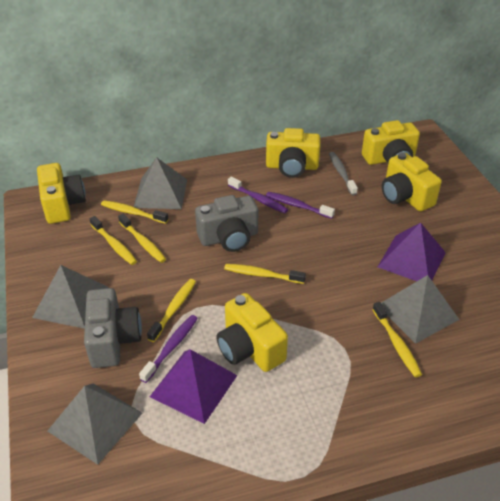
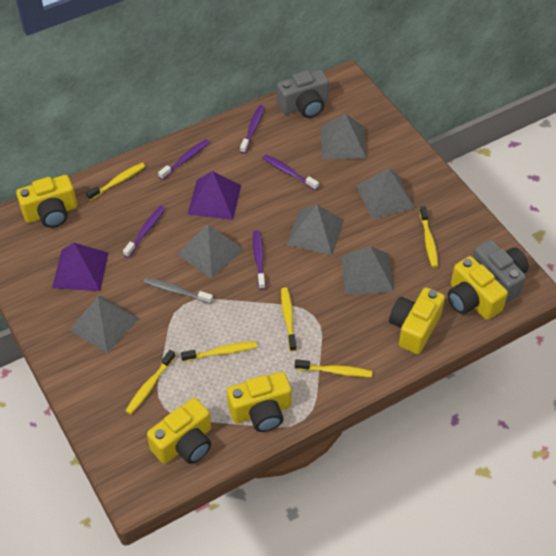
grey pyramid: [32,265,109,329] [48,384,142,465] [134,157,187,209] [381,275,459,344] = 4 -> [69,296,139,353] [177,224,244,279] [287,204,344,255] [320,114,367,159] [341,246,394,295] [356,168,415,219] = 6
purple toothbrush: [139,315,198,383] [228,177,288,214] [266,192,335,219] = 3 -> [123,206,165,258] [158,139,210,180] [240,105,264,154] [253,230,266,290] [263,154,319,191] = 5

